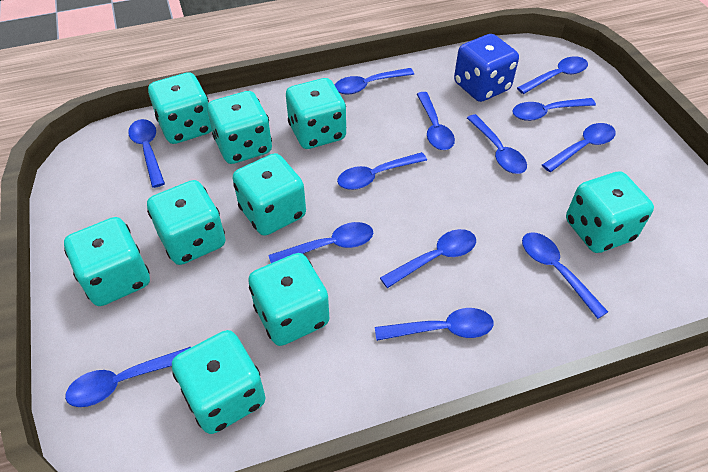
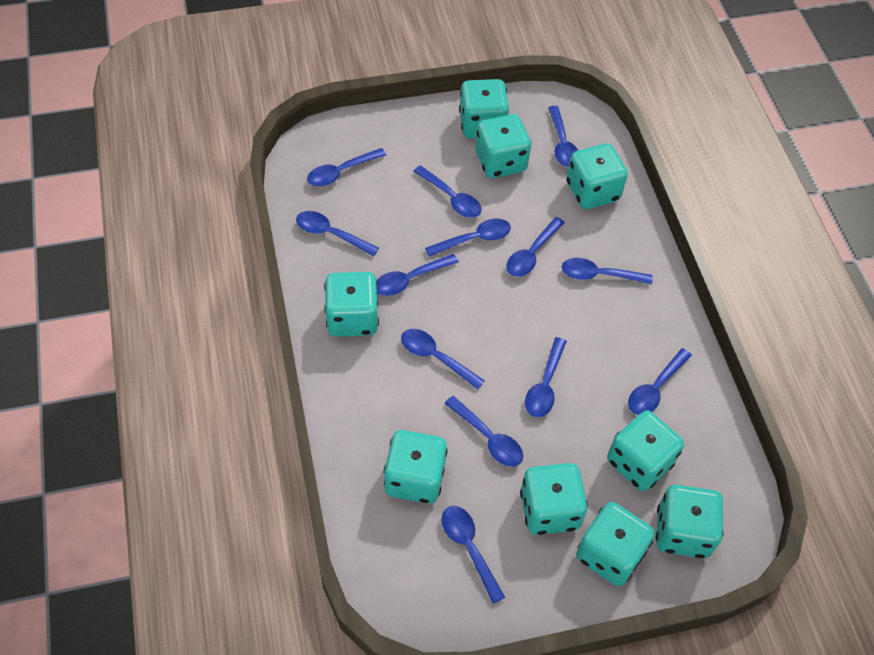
blue dice: [454,34,519,102] = 1 -> none = 0

